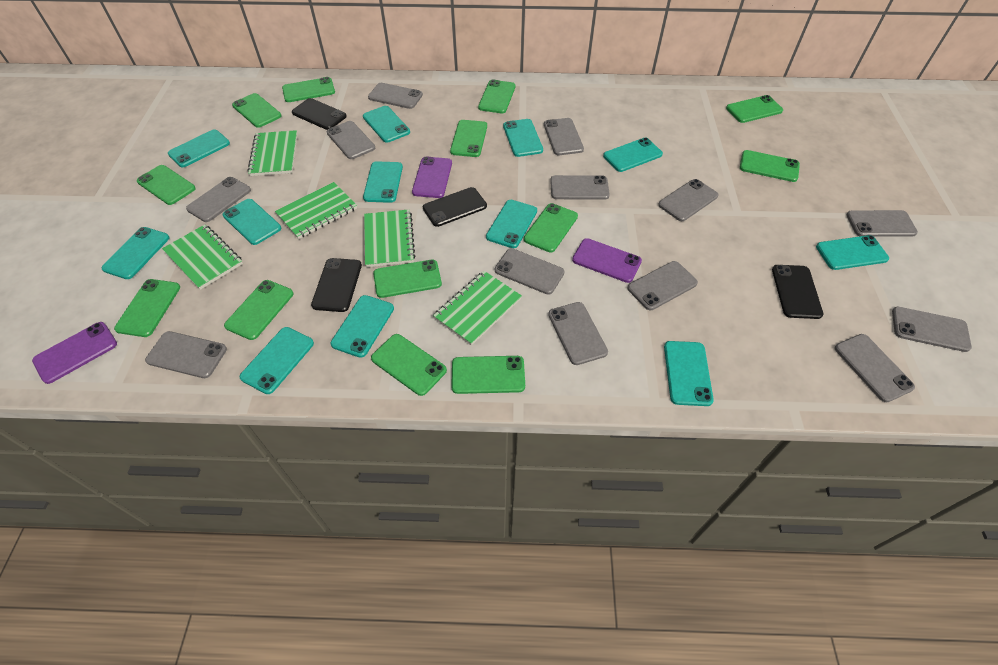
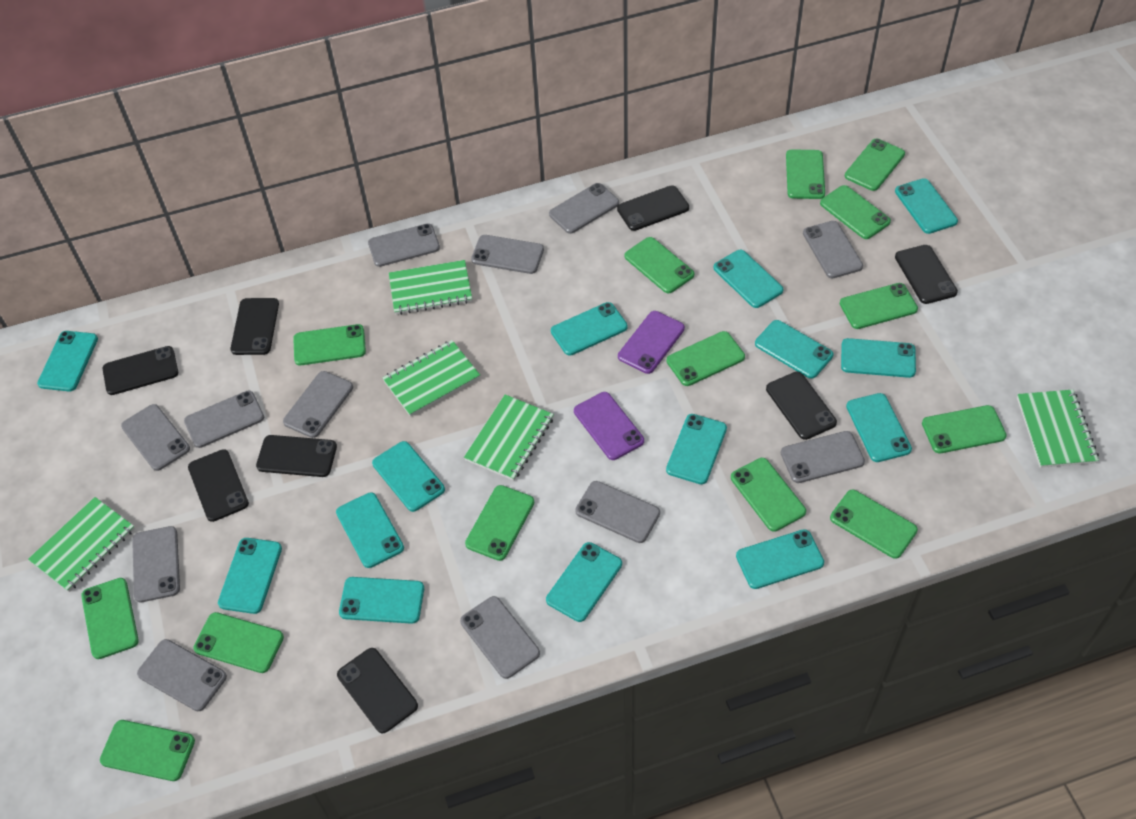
black phone: [292,98,347,130] [311,258,362,312] [423,187,487,227] [772,265,823,319] = 4 -> [102,346,178,395] [188,449,249,522] [231,298,279,355] [256,435,337,477] [337,648,418,733] [617,185,689,231] [766,372,837,440] [895,245,958,304] = 8
green phone: [114,279,180,337] [137,165,196,205] [224,280,294,340] [232,93,281,128] [282,77,335,102] [371,334,447,396] [373,259,442,298] [450,120,487,157] [451,356,525,394] [478,79,516,114] [524,203,578,252] [726,95,783,123] [740,150,800,182] = 13 -> [81,578,139,659] [100,720,195,781] [193,612,284,673] [293,324,366,365] [465,485,534,561] [625,237,694,293] [667,331,745,386] [731,458,806,532] [786,149,825,199] [820,185,891,239] [830,490,918,559] [840,283,918,329] [845,139,905,191] [922,405,1007,453] = 14
grey phone: [145,331,227,378] [186,177,251,222] [327,121,375,159] [368,83,423,109] [495,248,565,294] [544,118,584,155] [548,302,608,365] [550,175,610,200] [627,261,698,310] [658,179,719,221] [835,334,915,402] [847,210,918,237] [892,307,972,352] = 13 -> [121,404,190,471] [132,526,180,602] [137,639,227,711] [184,391,264,448] [283,371,353,438] [368,224,440,267] [460,596,540,679] [471,235,544,274] [549,183,619,234] [575,481,660,543] [781,431,865,483] [803,221,863,278] = 12
purple phone: [32,322,117,384] [412,157,452,198] [572,238,642,283] = 3 -> [574,392,644,460] [618,311,685,374] = 2
turquoise phone: [101,227,169,279] [168,130,230,168] [223,199,281,245] [240,327,314,394] [330,295,394,358] [363,106,410,143] [363,161,403,203] [486,200,537,248] [503,119,543,157] [603,138,663,172] [664,341,714,406] [816,235,889,270] = 12 -> [37,331,98,391] [218,538,282,614] [336,493,404,568] [339,577,424,624] [372,441,445,512] [546,542,622,622] [551,302,628,356] [666,414,727,484] [714,250,784,308] [736,529,824,589] [755,320,833,379] [841,338,916,378] [846,393,912,462] [895,178,958,234] = 14

